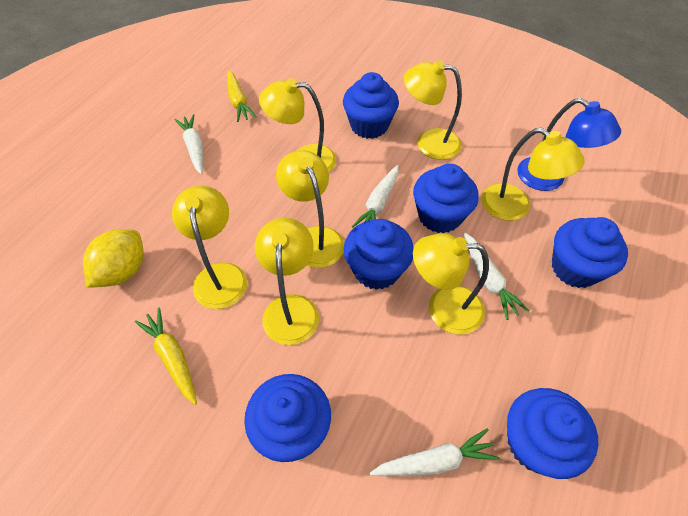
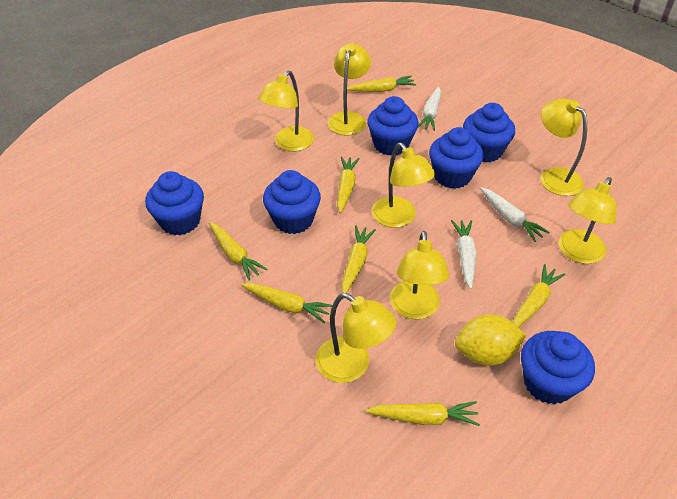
blue lamp: [517,98,621,191] = 1 -> none = 0
white carrot: [174,114,203,175] [352,165,399,228] [370,428,500,476] [464,233,529,320] = 4 -> [418,87,441,131] [451,220,476,289] [480,187,550,242] = 3
yellow carrot: [135,308,197,405] [227,70,257,122] = 2 -> [209,222,267,281] [241,283,333,323] [337,156,360,213] [342,226,376,293] [347,76,416,92] [366,401,480,426] [512,264,565,328] = 7

